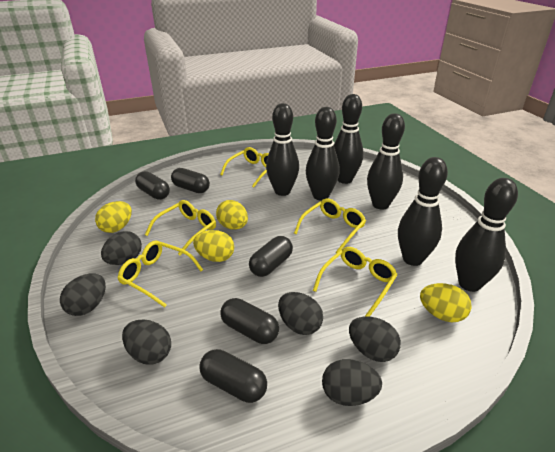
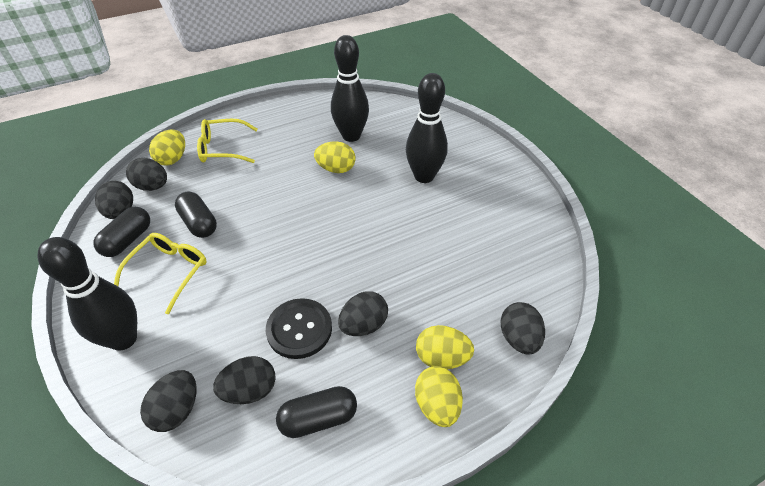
black bowling pin: [266,103,299,196] [306,107,340,201] [334,94,364,184] [367,113,405,210] [398,157,448,266] [455,178,518,292] = 6 -> [38,237,137,351] [331,35,369,142] [406,73,448,183] = 3
black button: none = 0 -> [266,298,332,359] = 1
black capsule: [135,171,170,200] [171,168,210,193] [199,349,267,403] [220,298,279,344] [249,236,293,277] = 5 -> [93,207,150,257] [175,192,217,238] [276,386,357,438] = 3
yellow glasses: [117,240,203,308] [145,200,216,256] [220,147,269,188] [294,199,366,253] [313,247,398,317] = 5 -> [114,233,207,314] [197,119,258,163] = 2

